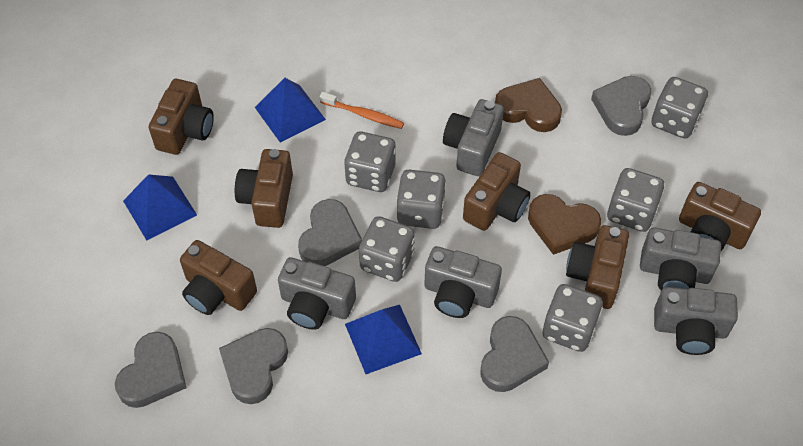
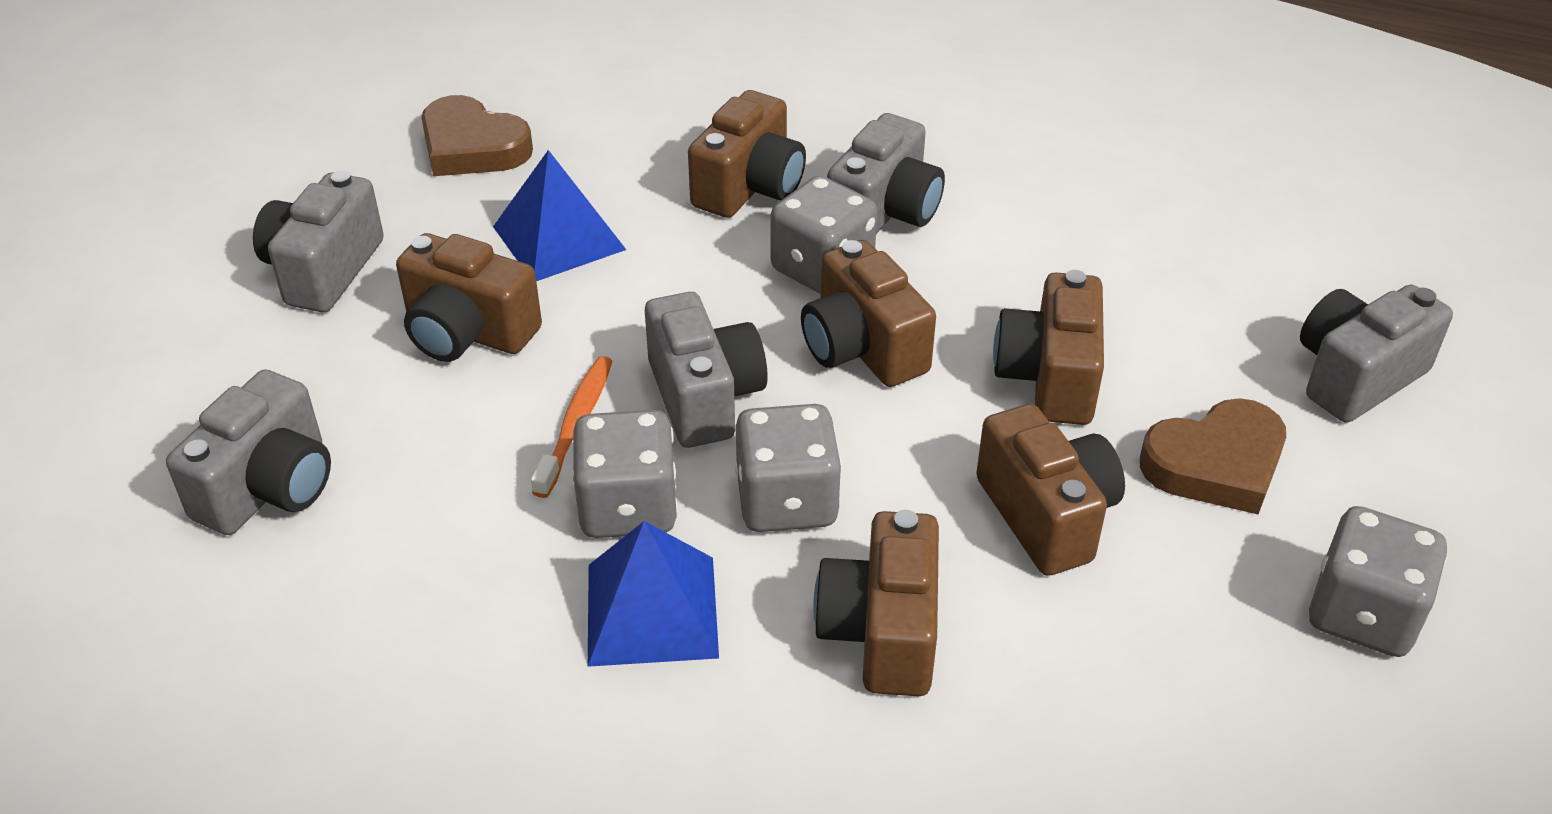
blue pyramid: [123,174,197,240] [255,78,326,142] [345,305,422,374] = 3 -> [493,150,626,281] [588,521,719,667] = 2
grey dice: [344,132,396,192] [359,216,415,282] [396,170,446,229] [543,284,603,352] [607,168,664,232] [651,77,708,139] = 6 -> [572,410,678,538] [735,404,842,532] [770,176,877,294] [1309,506,1447,657] = 4
grey heart: [115,332,186,408] [219,328,288,404] [298,199,362,266] [480,316,549,392] [591,76,651,136] = 5 -> none = 0

